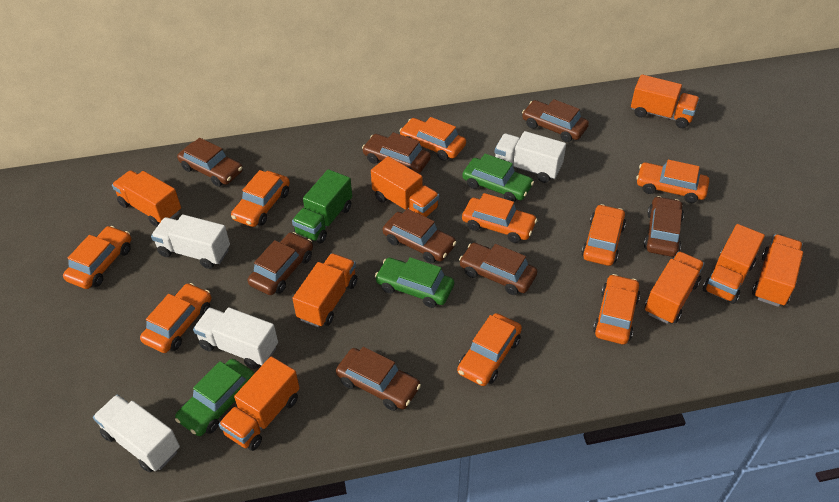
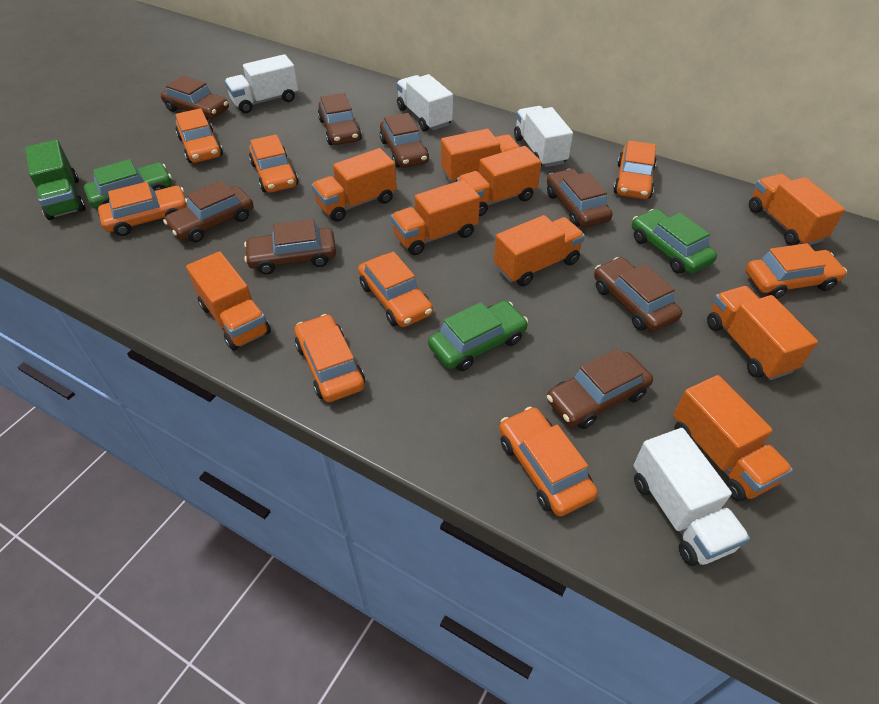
orange car: [63,226,131,289] [140,283,211,353] [231,170,290,227] [399,117,466,161] [457,313,522,386] [462,193,537,243] [582,204,626,266] [593,274,640,344] [636,160,709,203] = 9 -> [98,182,187,236] [175,108,223,163] [249,134,298,193] [295,314,365,402] [358,251,433,327] [499,407,598,516] [613,141,657,199] [746,243,847,299] = 8
orange truck: [112,170,181,227] [219,356,300,451] [292,253,357,328] [371,156,439,217] [631,74,700,128] [645,251,705,324] [703,224,765,304] [752,234,803,307] = 8 -> [186,251,271,351] [312,148,397,222] [391,180,480,255] [441,129,519,183] [457,146,541,216] [494,215,585,286] [673,375,793,501] [707,286,818,380] [749,174,845,245] = 9

